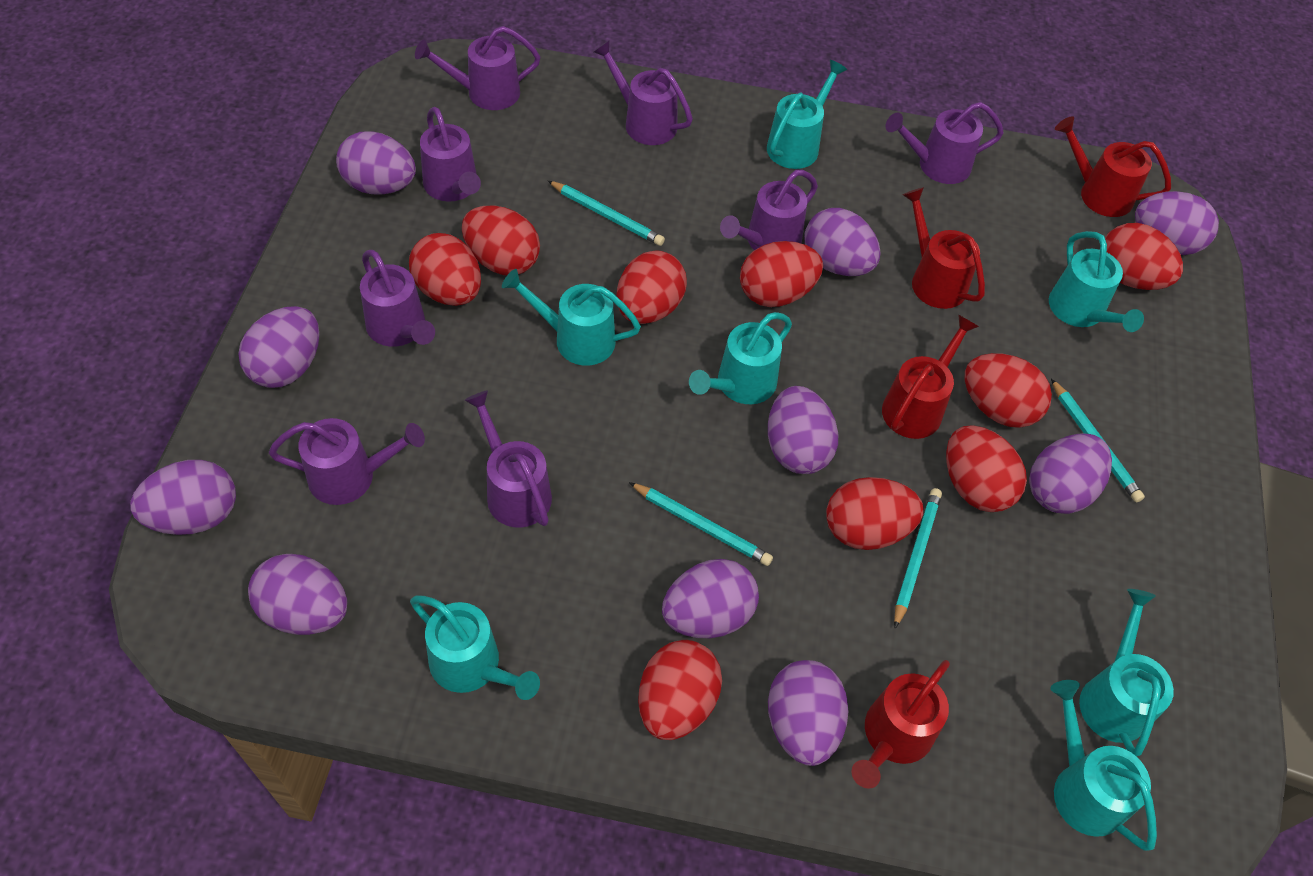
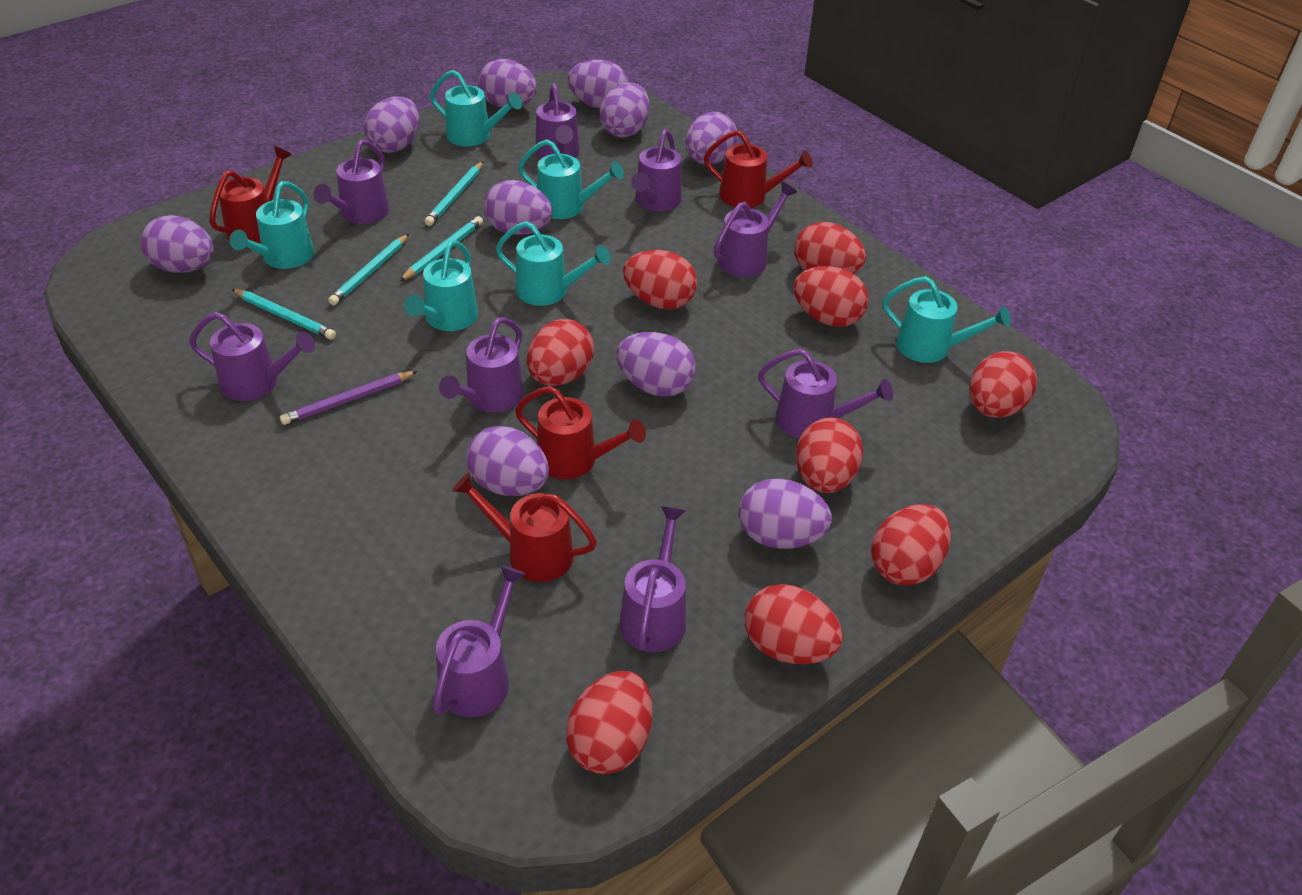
purple pencil: none = 0 -> [280,371,417,425] = 1
purple watering can: [269,418,425,505] [360,250,435,347] [415,26,540,110] [420,107,481,202] [465,390,552,528] [593,40,693,145] [720,170,818,250] [885,102,1004,184] = 8 -> [189,312,315,401] [313,140,389,224] [433,565,526,717] [439,317,524,412] [535,83,580,159] [619,506,686,652] [631,129,682,211] [714,182,797,277] [758,349,893,438] = 9
turquoise watering can: [410,595,540,700] [502,269,641,366] [689,312,792,404] [767,60,847,169] [1049,231,1144,332] [1050,680,1157,851] [1079,589,1174,756] = 7 -> [230,181,314,269] [404,240,478,331] [430,70,522,146] [496,221,611,306] [518,139,624,219] [882,276,1011,363] = 6

